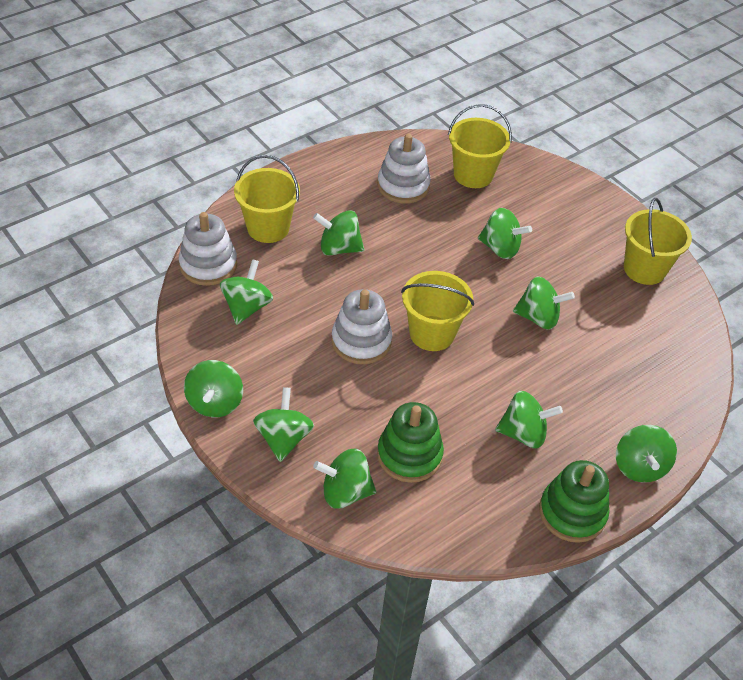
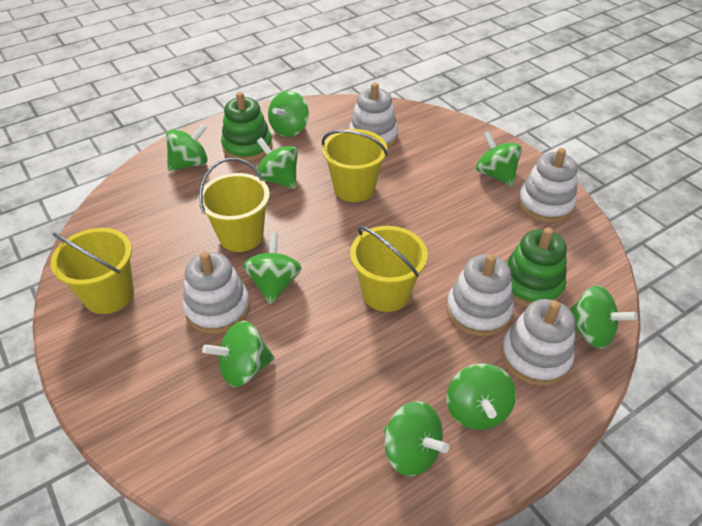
white stacking toy: [179,212,237,286] [332,289,392,364] [377,134,431,204] = 3 -> [183,252,250,334] [349,83,398,149] [446,254,514,336] [501,299,575,386] [518,148,578,223] = 5

